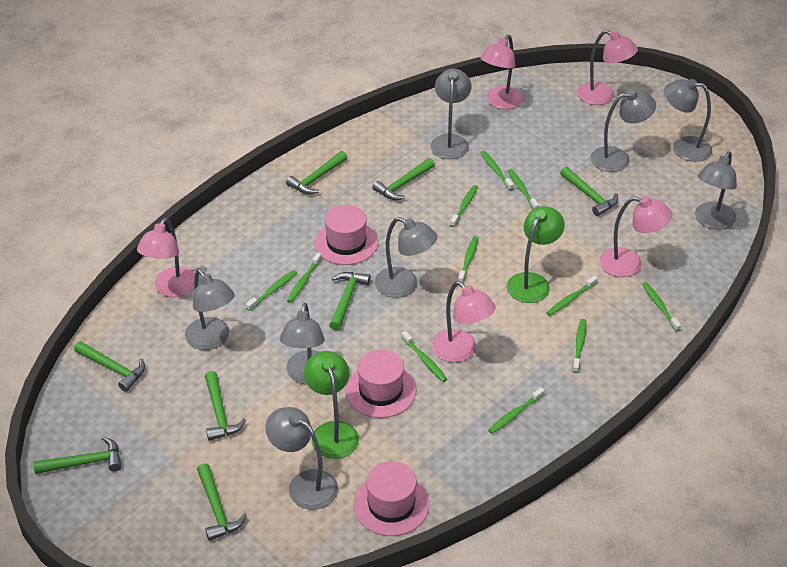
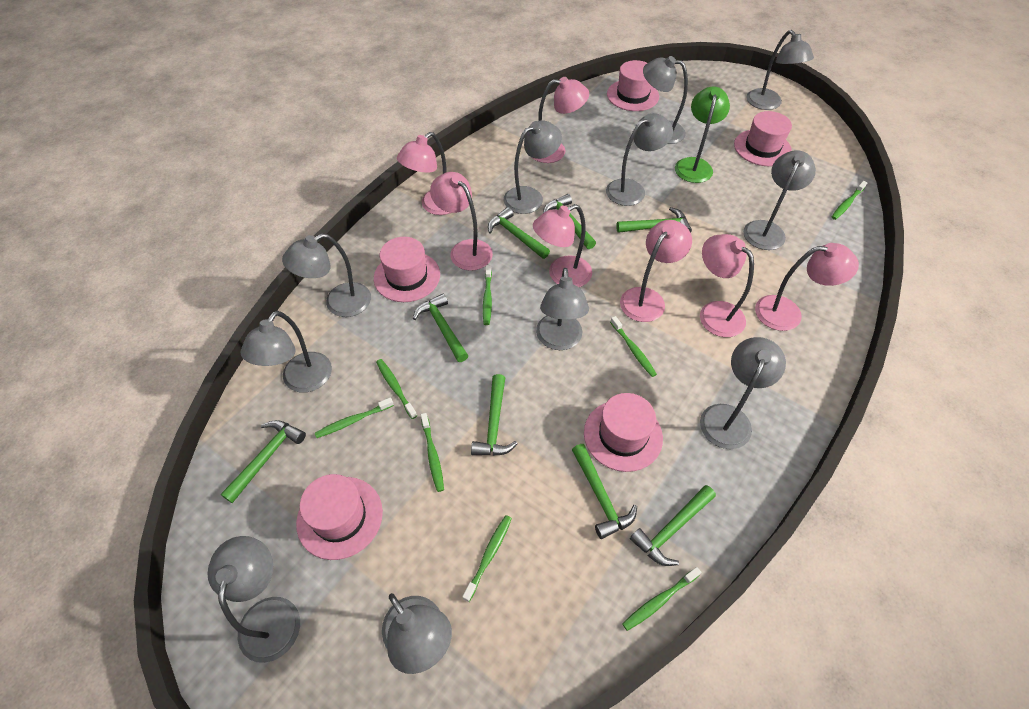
green lamp: [304,351,359,459] [507,206,565,303] = 2 -> [675,86,730,183] = 1
green toothbrush: [246,270,297,311] [287,252,322,303] [401,331,447,382] [450,185,478,227] [458,236,478,283] [480,151,514,191] [488,387,545,434] [508,169,539,209] [547,276,598,316] [572,319,586,373] [642,282,681,332] = 11 -> [315,397,394,438] [376,359,417,419] [421,413,444,492] [462,515,512,602] [483,265,492,325] [610,316,657,377] [622,567,701,631] [831,181,867,220] = 8
grey lamp: [185,269,235,350] [265,407,338,510] [280,303,324,385] [375,217,437,298] [430,69,472,159] [590,89,656,172] [664,79,712,162] [695,152,737,230] = 8 -> [208,536,300,663] [241,311,332,393] [282,233,371,317] [382,593,452,674] [504,120,562,214] [536,268,589,350] [606,113,673,206] [643,56,688,144] [700,337,786,449] [743,150,816,250] [746,30,814,110] = 11
pink hat: [315,205,378,265] [346,349,416,418] [353,461,429,536] = 3 -> [296,474,383,560] [374,237,440,302] [584,393,663,472] [607,60,659,111] [734,111,792,166] = 5
pink lamp: [137,218,195,297] [431,281,496,362] [480,35,524,109] [577,30,638,105] [599,196,672,277] = 5 -> [397,132,450,215] [430,172,493,271] [533,77,589,163] [533,204,592,287] [620,220,692,322] [700,234,754,337] [755,243,859,331] = 7

